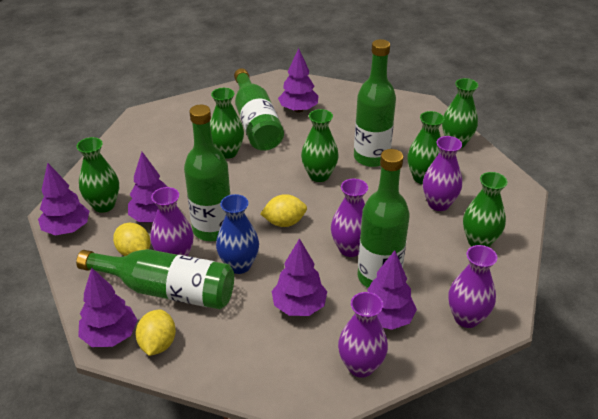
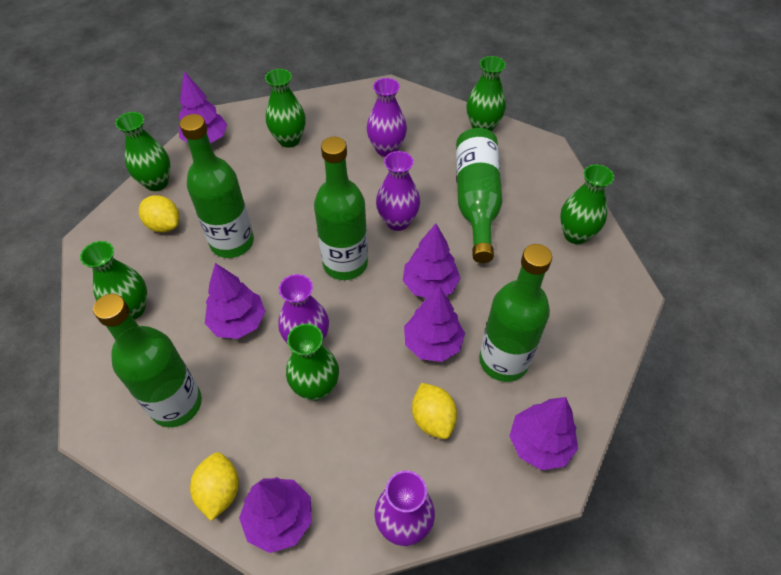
blue vase: [216,194,259,274] = 1 -> none = 0
purple vase: [151,187,193,256] [331,179,368,257] [338,292,388,378] [423,136,462,211] [448,245,498,328] = 5 -> [278,274,329,343] [367,78,407,157] [375,471,435,546] [376,151,420,231] = 4

